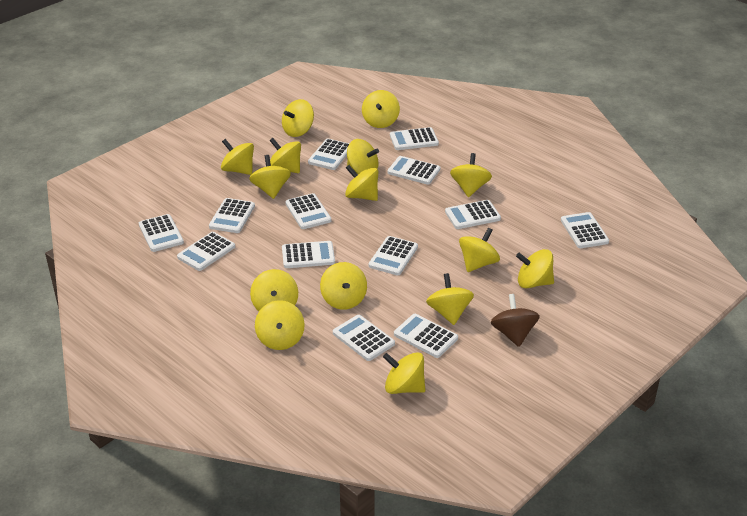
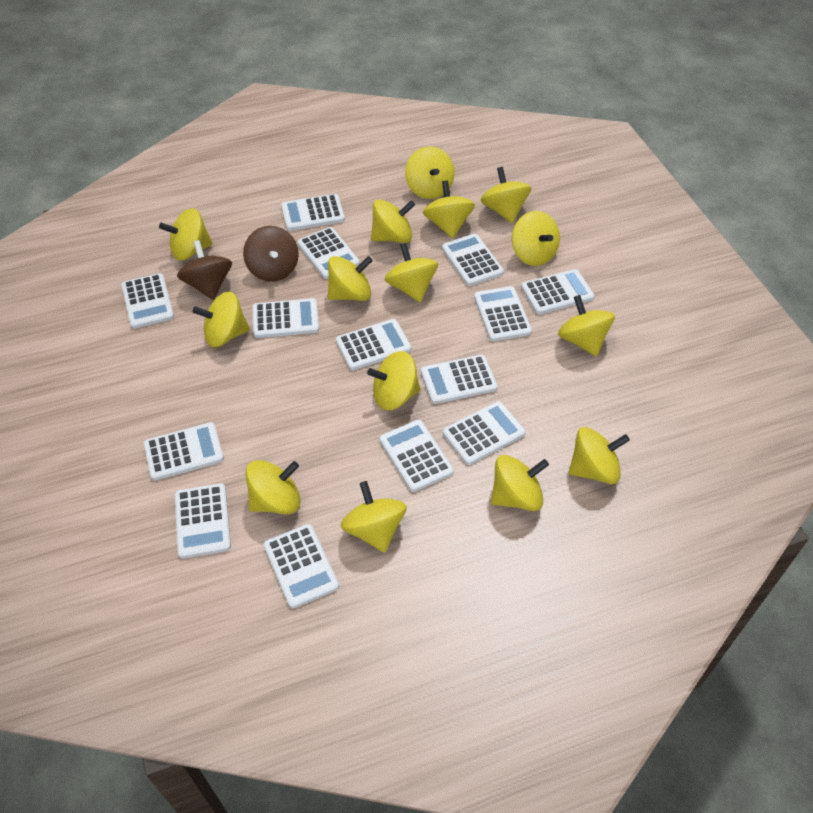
brown spinning top: [491,294,540,347] = 1 -> [177,240,232,300] [243,226,299,282] = 2
white calculator: [139,214,184,252] [177,232,235,271] [209,198,255,233] [282,241,335,268] [285,193,331,229] [308,139,349,170] [333,315,395,361] [369,236,418,275] [387,156,440,185] [390,127,439,150] [394,314,458,358] [445,200,501,229] [561,212,609,248] = 13 -> [121,273,174,329] [144,422,224,480] [175,483,231,559] [252,298,319,338] [264,524,339,608] [281,194,345,231] [297,227,360,279] [336,319,411,370] [380,420,454,492] [421,355,497,404] [442,234,504,286] [443,401,525,465] [474,286,532,341] [521,269,594,315] = 14

